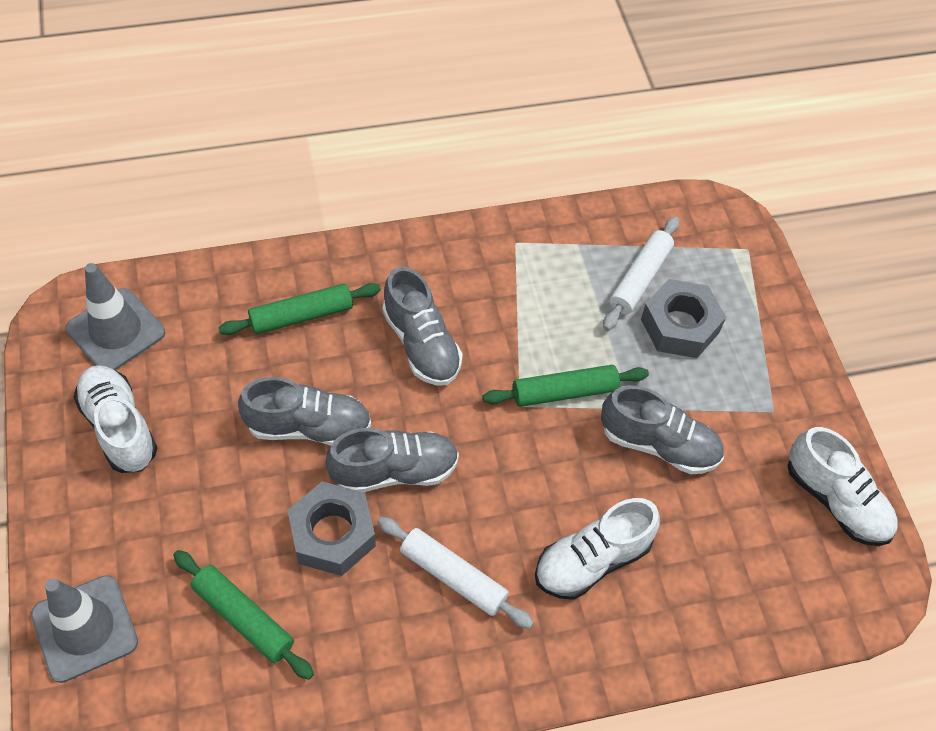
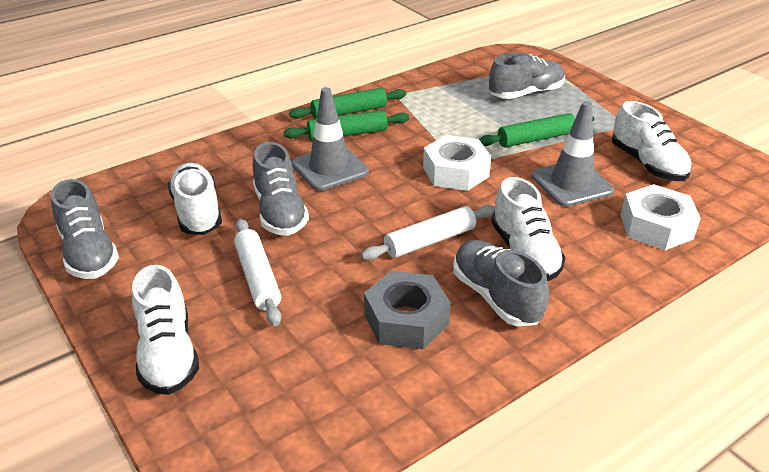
grey nut: [287,481,376,576] [641,279,726,358] = 2 -> [364,271,451,349] = 1
white nut: none = 0 -> [423,135,491,191] [621,184,701,250] = 2
white shoe: [73,365,157,473] [535,498,660,600] [788,427,898,546] = 3 -> [132,265,199,395] [168,163,222,235] [491,177,566,281] [612,101,692,181] = 4

